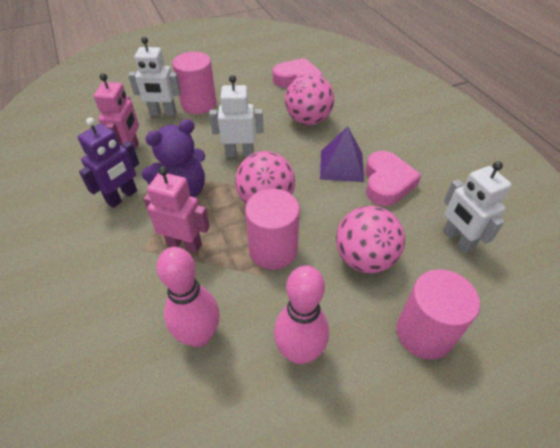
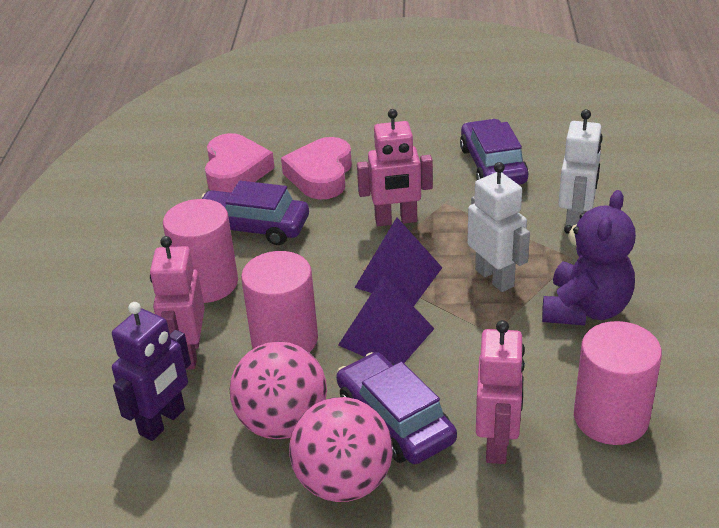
pink ball: [235,151,295,204] [285,74,334,125] [336,206,405,273] = 3 -> [230,341,327,439] [289,397,393,502] = 2
pink bowling pin: [157,247,220,347] [274,265,329,364] = 2 -> none = 0
pink robot: [94,73,139,150] [143,166,210,253] = 2 -> [150,236,205,370] [357,109,433,226] [476,320,525,464] = 3
purple car: none = 0 -> [201,181,309,245] [336,352,457,464] [460,119,529,185] = 3
purple pyramid: [320,126,364,182] = 1 -> [338,275,434,364] [354,218,442,306] = 2
white robot: [128,37,181,116] [209,75,263,157] [443,161,511,254] = 3 -> [467,162,530,292] [558,109,603,234] = 2

